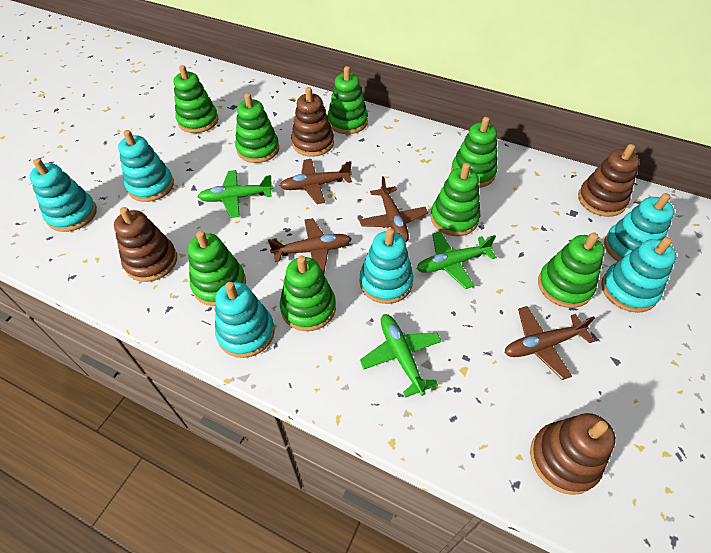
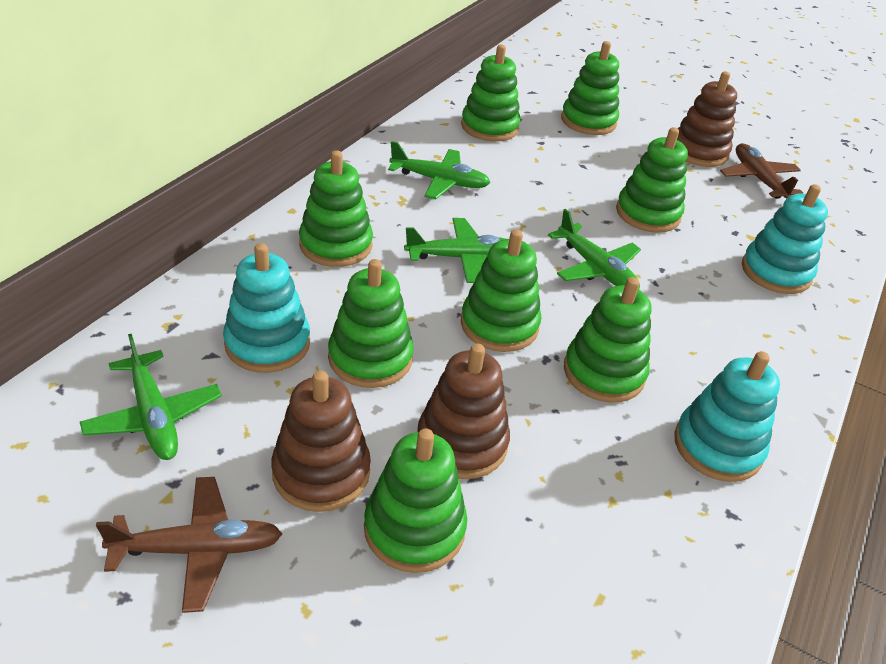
brown plane: [268,218,351,273] [280,159,352,204] [359,176,428,243] [505,306,595,380] = 4 -> [96,477,282,613] [720,143,803,199] = 2
brown stacking toy: [114,207,177,282] [291,87,334,157] [530,413,616,495] [578,144,640,217] = 4 -> [271,370,371,512] [418,343,510,479] [677,71,737,167] = 3
green plane: [198,170,273,218] [360,314,442,397] [417,231,497,289] = 3 -> [80,334,222,460] [388,141,491,199] [404,218,505,283] [548,209,641,290] = 4
turquoise stacking toy: [29,159,97,232] [118,130,174,202] [215,282,275,358] [360,228,413,304] [601,237,677,313] [604,193,675,261] = 6 -> [223,243,310,373] [674,351,780,482] [742,184,828,294] = 3

